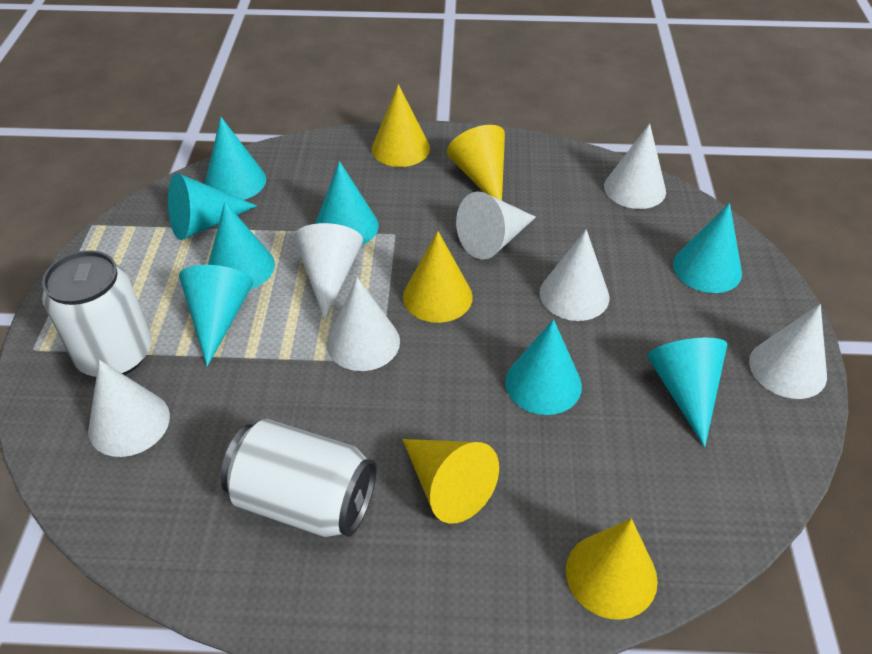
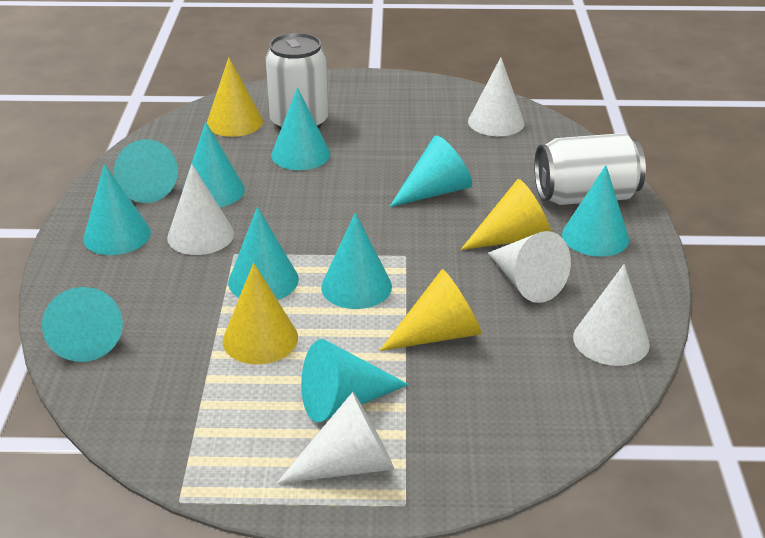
turquoise cone: [168,173,257,240] [179,265,253,366] [205,117,266,200] [208,202,275,289] [315,161,379,246] [505,319,582,415] [647,338,727,447] [673,203,742,293] = 8 -> [42,287,123,362] [83,164,151,255] [114,139,178,203] [182,122,245,207] [228,207,299,300] [271,87,330,170] [301,339,409,422] [321,213,392,309] [389,135,472,207] [562,165,629,257] = 10
white cone: [88,360,170,457] [294,223,363,320] [327,277,400,371] [456,191,536,260] [540,229,609,321] [604,123,666,209] [749,304,827,399] = 7 -> [167,164,234,255] [276,392,395,484] [468,57,525,136] [488,231,571,303] [573,264,650,366] = 5
yellow cone: [372,84,430,167] [402,439,499,523] [403,231,473,323] [447,125,505,201] [566,519,658,620] = 5 -> [207,57,263,137] [222,263,298,364] [379,269,482,351] [460,179,551,250] = 4

